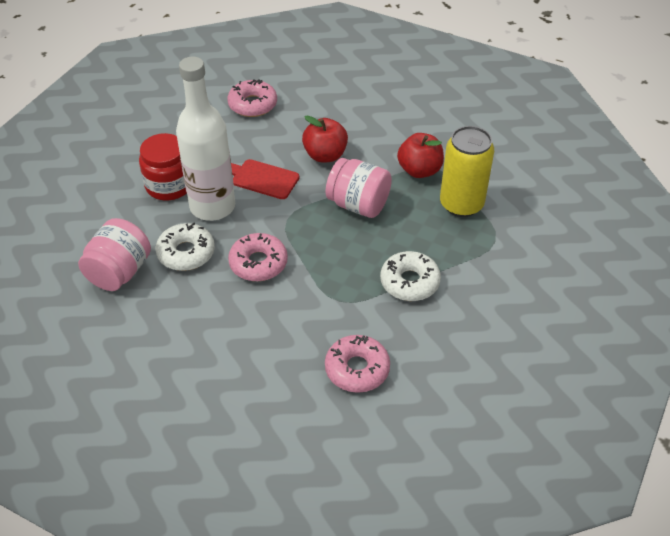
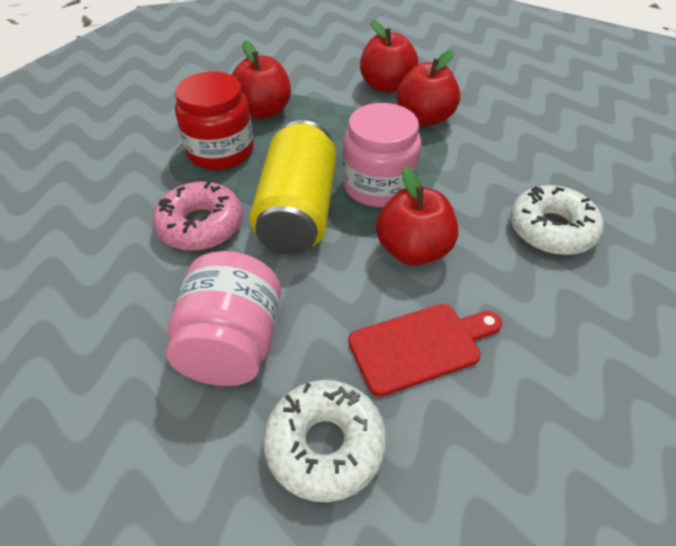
pink donut: [227,79,277,117] [228,233,288,281] [325,335,390,393] = 3 -> [153,182,243,251] = 1
red apple: [302,116,348,163] [397,133,444,178] = 2 -> [232,41,291,119] [360,20,419,93] [376,167,458,266] [397,50,460,126] = 4
white bottle: [176,57,235,221] = 1 -> none = 0

